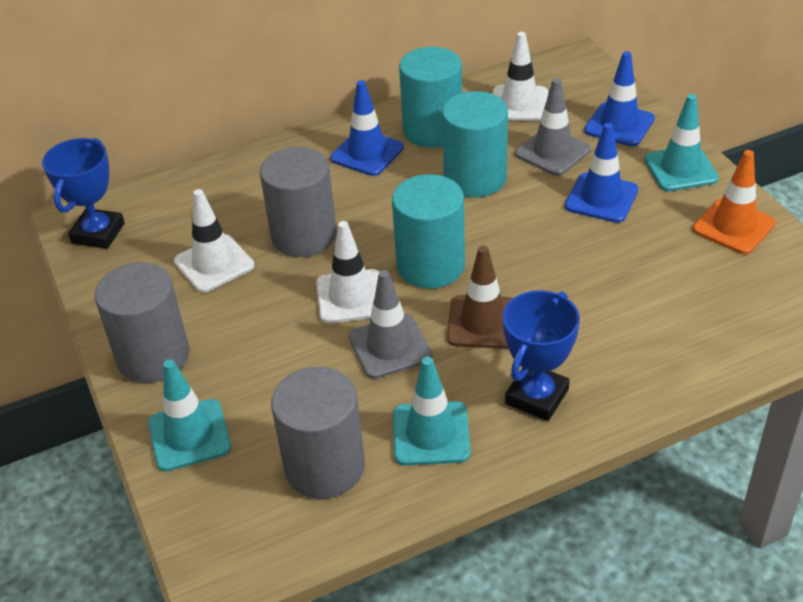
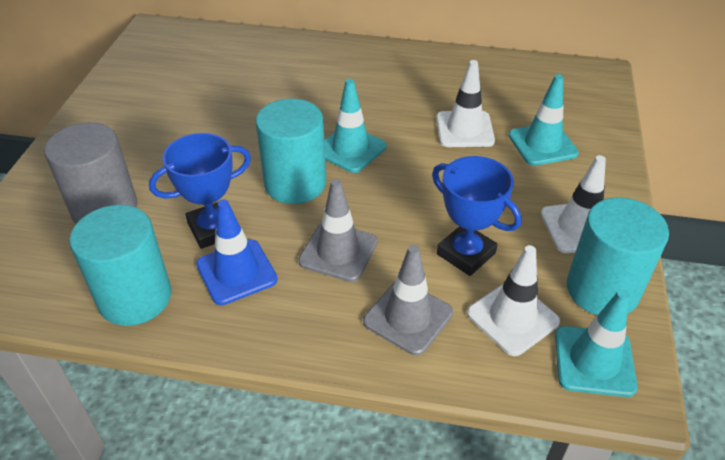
blue traffic cone: [330,80,404,176] [565,123,638,223] [584,51,655,146] = 3 -> [196,200,278,305] = 1
brown traffic cone: [447,246,513,349] = 1 -> none = 0
grey cylinder: [94,262,190,383] [260,147,337,257] [271,367,365,499] = 3 -> [44,122,138,224] = 1
orange traffic cone: [693,150,776,254] = 1 -> none = 0

